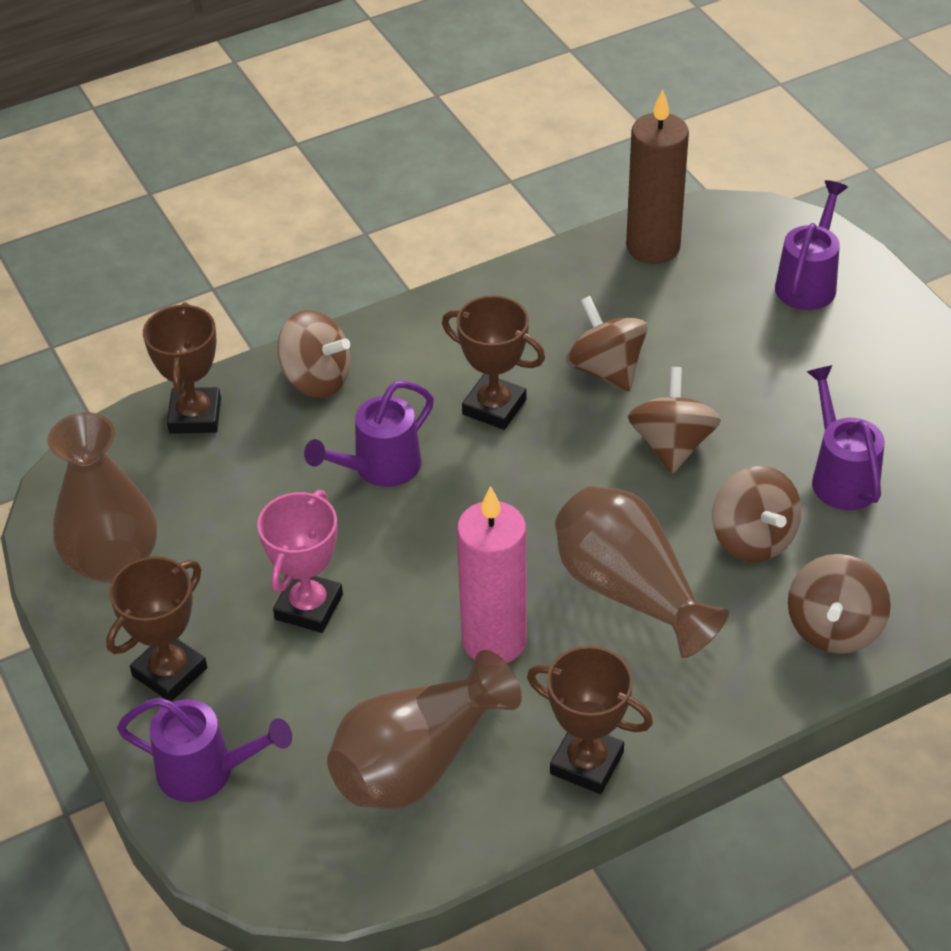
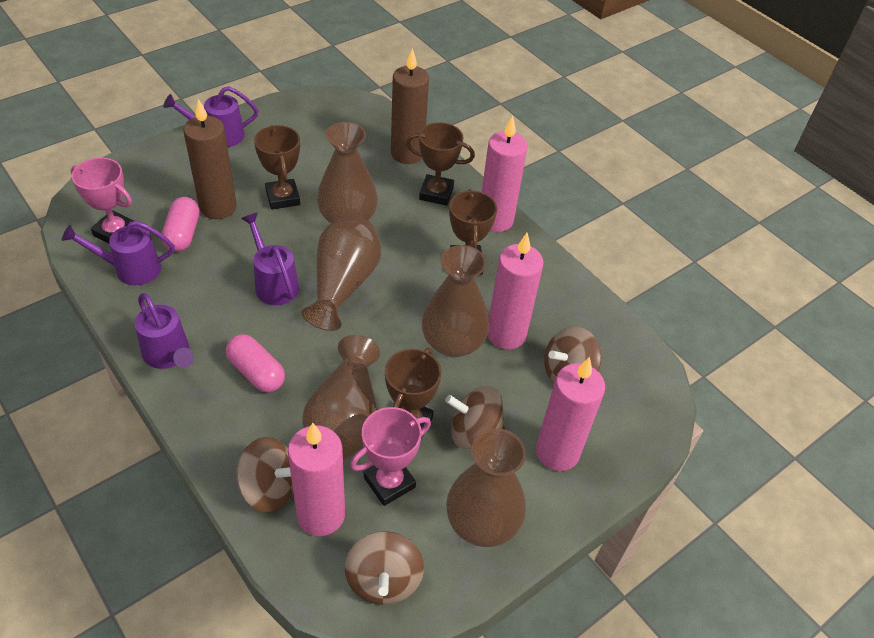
brown candle: [626,89,689,264] = 1 -> [184,99,237,219] [391,48,429,164] = 2
brown spinning top: [277,310,351,398] [566,296,648,392] [628,367,721,474] [712,466,802,562] [788,554,891,654] = 5 -> [236,437,293,512] [344,531,424,605] [445,386,505,449] [544,326,601,384] = 4
brown vase: [47,412,157,583] [327,650,522,809] [555,486,729,658] = 3 -> [302,215,382,331] [302,335,380,460] [317,122,378,223] [422,245,489,358] [446,428,526,547] = 5
pink candle: [457,486,527,663] = 1 -> [288,423,345,536] [482,116,527,232] [487,233,543,349] [536,357,605,471] = 4
pink capsule: none = 0 -> [162,197,199,252] [226,334,285,392] = 2
pink trophy: [257,490,343,633] = 1 -> [71,158,134,244] [350,407,431,506] = 2

